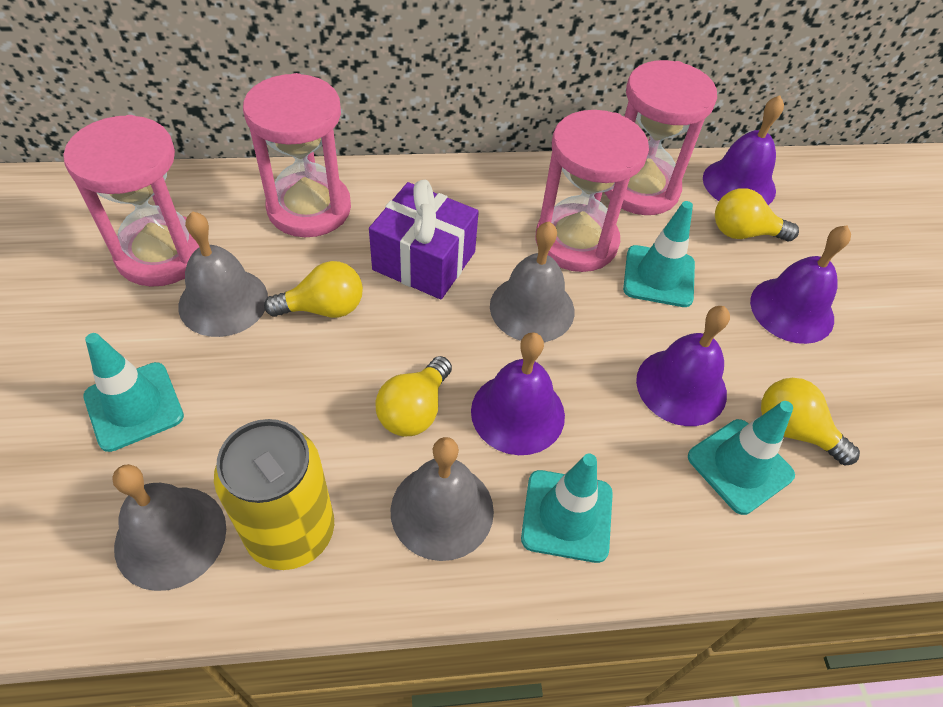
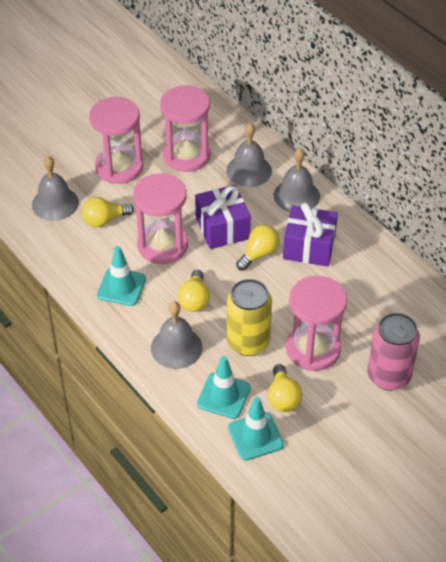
pink can: none = 0 -> [368,313,420,391] = 1
purple bell: [471,332,565,455] [636,306,730,426] [703,95,784,205] [750,225,851,344] = 4 -> none = 0
purple gift: [369,180,479,299] = 1 -> [195,185,251,249] [283,202,338,267] = 2
turquoise traffic cone: [83,333,184,452] [521,454,613,563] [623,201,695,307] [688,401,795,515] = 4 -> [97,246,146,306] [197,356,251,419] [228,397,284,460] = 3

